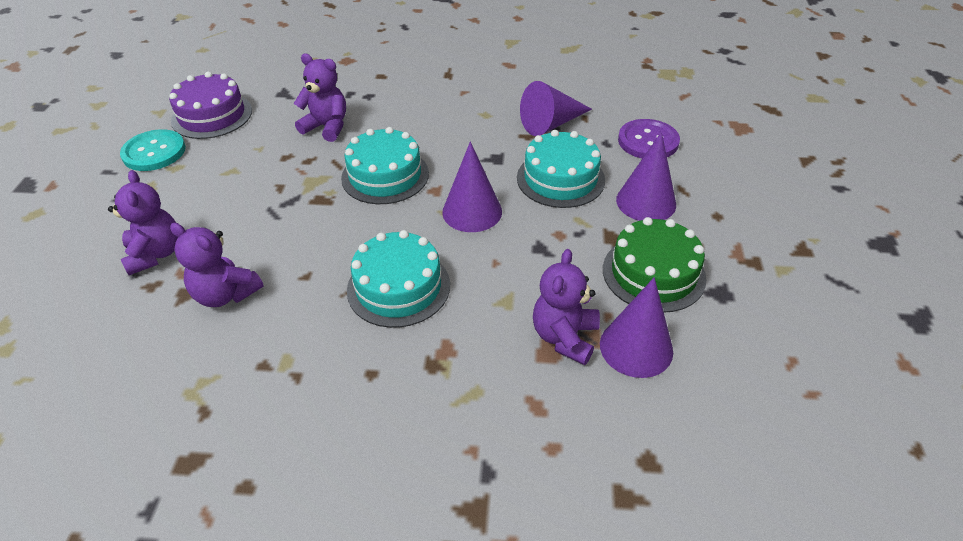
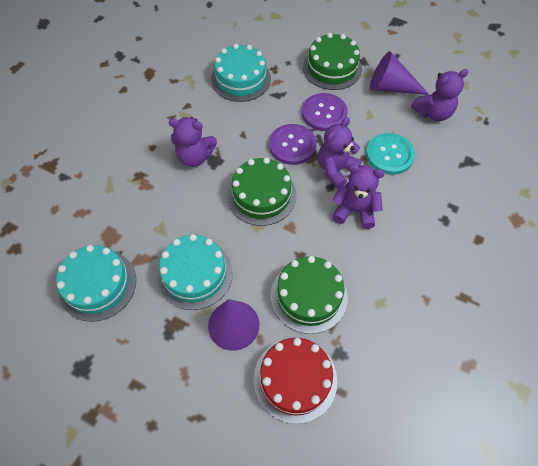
green cake: [603,217,706,313] = 1 -> [227,157,296,226] [271,256,348,334] [303,33,362,90] = 3
purple button: [618,119,680,159] = 1 -> [269,124,317,165] [302,93,348,131] = 2
purple cake: [169,72,252,139] = 1 -> none = 0
purple cone: [442,141,502,232] [520,81,592,136] [600,277,673,378] [616,132,676,221] = 4 -> [208,299,259,351] [370,51,430,95] = 2
red cake: none = 0 -> [254,338,337,424] = 1

